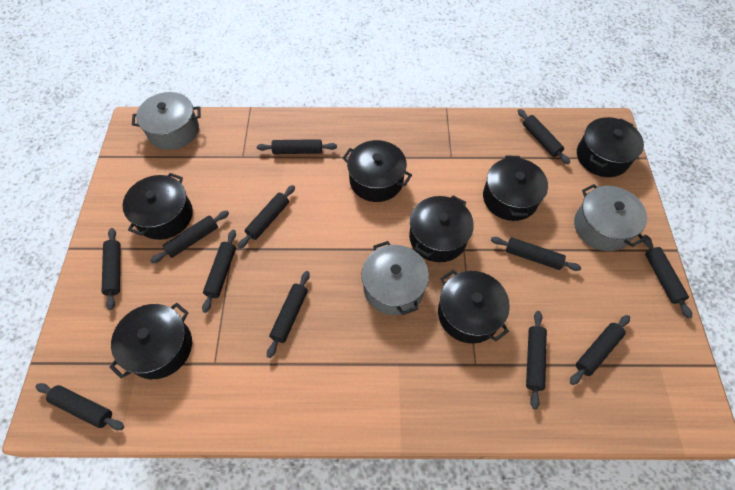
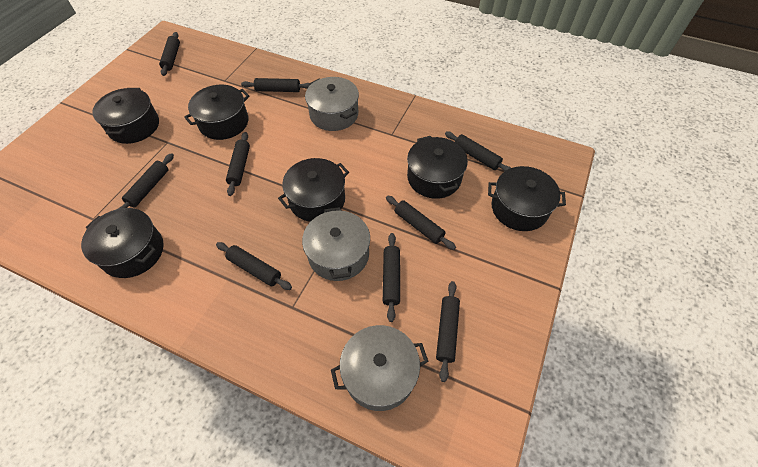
black pot: [110,303,192,379] [123,173,193,240] [342,140,412,202] [409,195,474,262] [438,270,510,344] [483,155,548,221] [577,117,644,177] = 7 -> [81,208,164,278] [92,88,159,144] [184,85,250,140] [278,158,349,222] [407,136,468,199] [488,166,566,231] = 6
black rolling pin: [36,383,124,430] [102,228,120,310] [150,211,229,264] [202,230,236,313] [238,185,295,249] [257,139,337,154] [267,271,310,358] [491,237,581,271] [518,109,570,164] [526,311,547,410] [570,315,630,385] [643,235,692,319] = 12 -> [118,153,174,209] [159,32,180,76] [216,242,292,290] [226,132,250,196] [241,78,309,92] [383,233,400,322] [386,196,456,250] [436,281,460,382] [445,131,511,172] = 9

